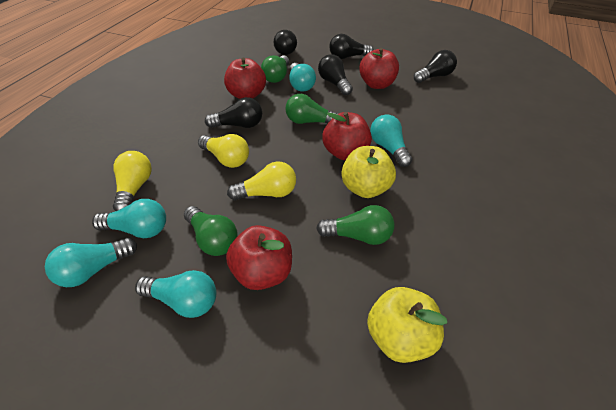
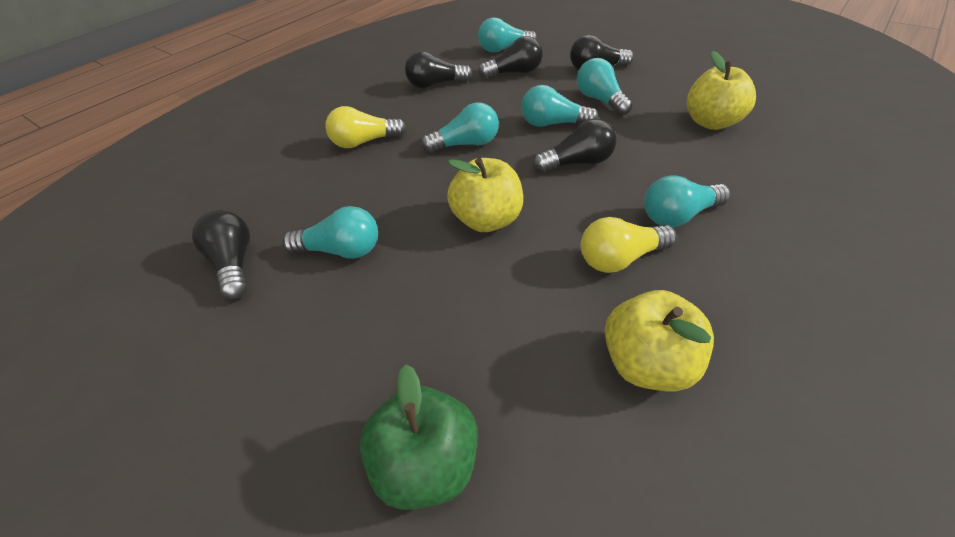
green apple: none = 0 -> [359,364,477,510] = 1
green light bulb: [184,206,238,256] [261,55,289,83] [285,94,339,124] [316,205,395,245] = 4 -> none = 0
red apple: [224,57,266,99] [226,225,292,290] [322,112,372,160] [359,48,399,89] = 4 -> none = 0
turquoise light bulb: [45,238,137,287] [92,199,166,238] [135,270,216,318] [289,63,316,91] [370,114,413,167] = 5 -> [282,206,378,259] [421,102,499,153] [478,18,537,53] [521,85,599,127] [577,58,633,116] [644,175,731,227] = 6
yellow apple: [341,146,396,198] [367,287,447,363] = 2 -> [447,158,523,232] [604,290,714,392] [687,51,756,130] = 3
yellow light bulb: [113,151,152,211] [198,134,249,168] [227,161,296,201] = 3 -> [325,106,407,148] [581,217,677,273] = 2

